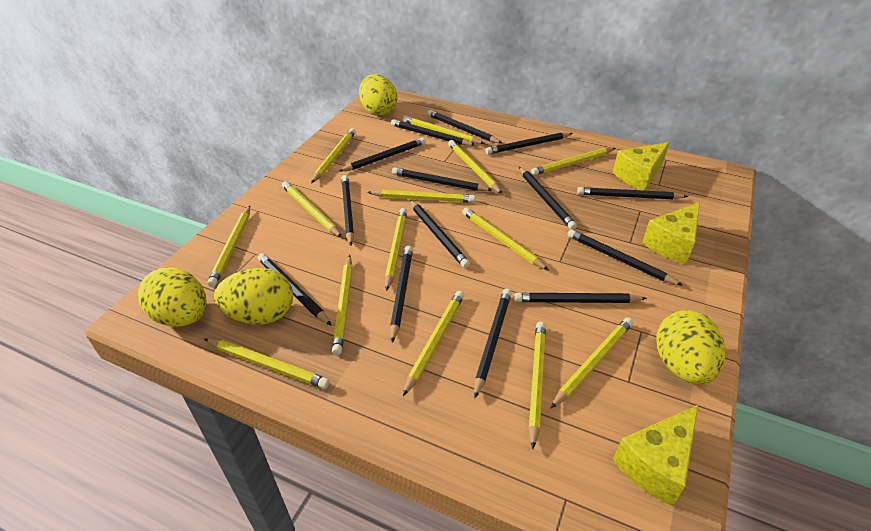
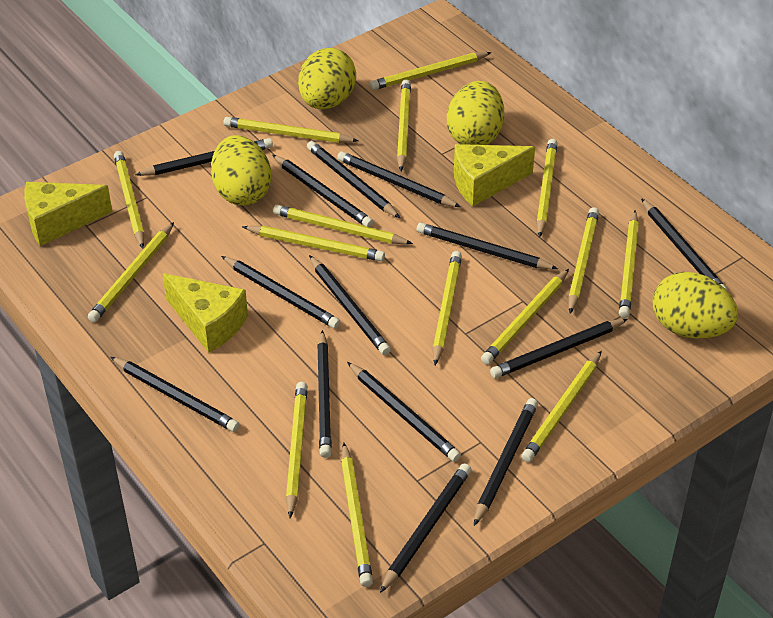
yellow pencil: [205,338,330,389] [207,206,250,287] [282,181,342,238] [311,128,356,183] [332,255,353,355] [367,189,475,203] [385,208,407,291] [403,116,485,144] [403,291,464,396] [448,140,502,194] [462,207,549,270] [529,321,546,449] [531,148,615,175] [550,317,633,409] = 14 -> [88,222,174,322] [114,151,145,249] [223,117,359,143] [242,226,385,261] [273,205,413,244] [286,382,308,518] [341,443,373,587] [370,52,492,90] [397,79,411,171] [433,251,462,365] [481,269,569,365] [521,351,602,462] [536,139,557,238] [568,207,599,314] [619,210,639,318] = 15

